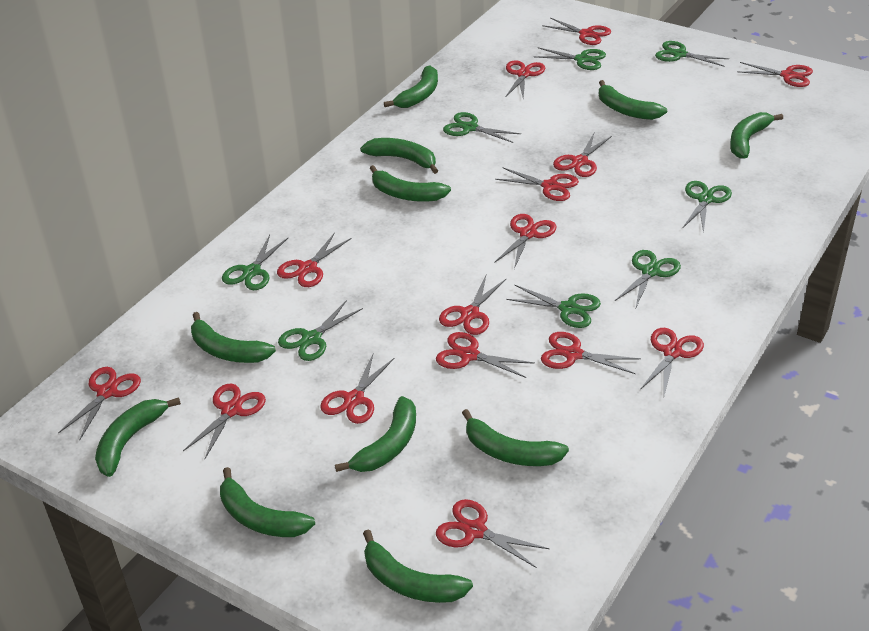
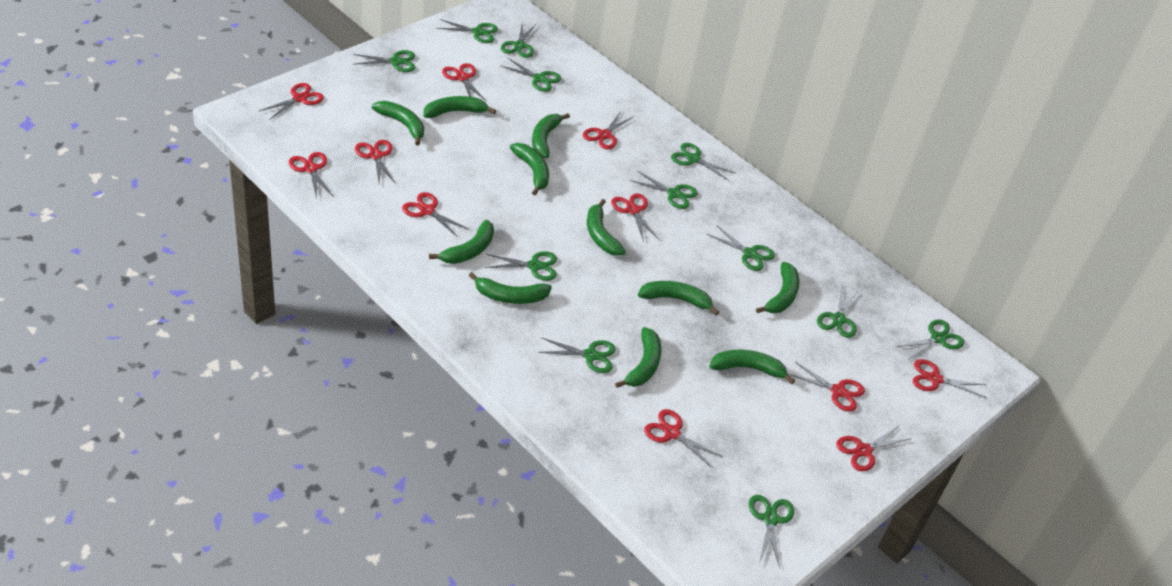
green scissors: [222,235,288,290] [278,300,363,361] [443,112,521,143] [506,285,601,328] [534,47,606,70] [615,250,681,307] [655,41,729,66] [683,181,732,234] = 8 -> [353,50,415,72] [436,19,498,43] [485,251,557,281] [501,24,536,58] [501,58,561,92] [538,338,616,373] [630,171,698,209] [671,143,736,181] [707,225,775,271] [749,495,794,568] [817,286,858,338] [896,319,964,360] = 12
red scissors: [58,367,141,439] [183,384,266,459] [277,232,352,287] [320,354,394,424] [436,332,535,378] [436,499,549,568] [439,275,506,335] [494,214,557,269] [495,168,579,201] [506,60,545,98] [541,332,641,374] [542,18,611,45] [553,133,612,177] [640,328,704,395] [737,62,813,87] = 15 -> [259,83,324,120] [289,152,334,199] [355,140,396,184] [402,192,468,238] [442,63,486,101] [583,111,633,150] [611,193,659,242] [644,409,723,468] [788,362,865,412] [836,426,912,471] [913,359,986,398] = 11

